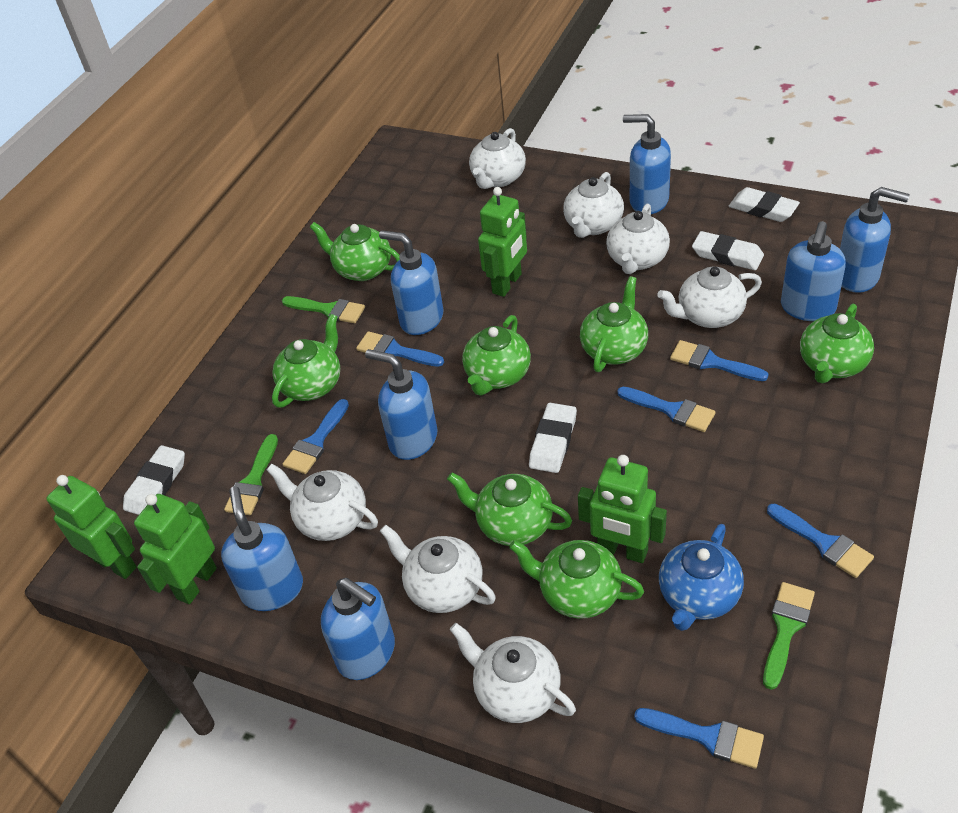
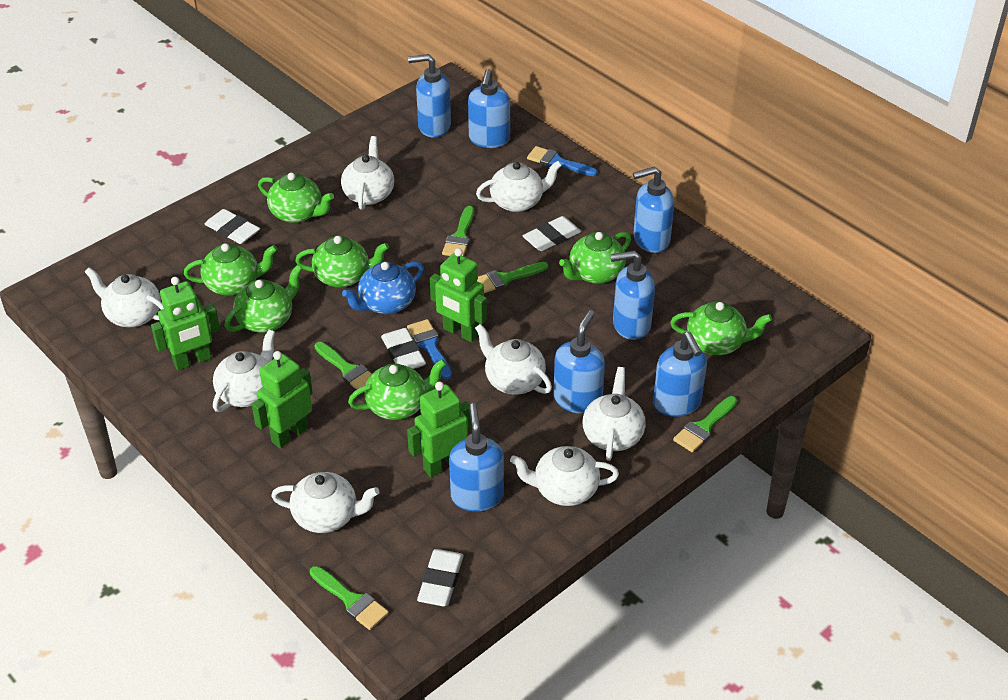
blue brush: [283,399,349,474] [356,331,444,367] [617,387,716,432] [634,708,764,769] [670,340,769,381] [767,503,874,578] = 6 -> [407,319,452,379] [527,146,597,176] = 2
green brush: [224,434,278,515] [282,296,365,323] [763,582,815,690] = 3 -> [310,566,389,630] [314,342,372,390] [442,206,474,256] [477,262,548,293] [673,396,737,452] = 5
white teapot: [267,464,378,541] [380,525,496,613] [450,623,576,723] [469,128,526,189] [563,172,624,238] [606,204,670,274] [658,267,762,328] = 7 -> [85,267,164,327] [213,329,275,412] [271,472,379,533] [341,136,394,210] [475,324,552,395] [476,161,562,212] [510,446,619,506] [583,367,646,461] = 8

